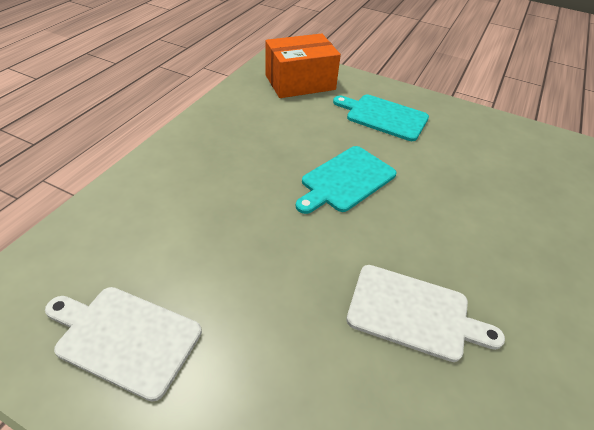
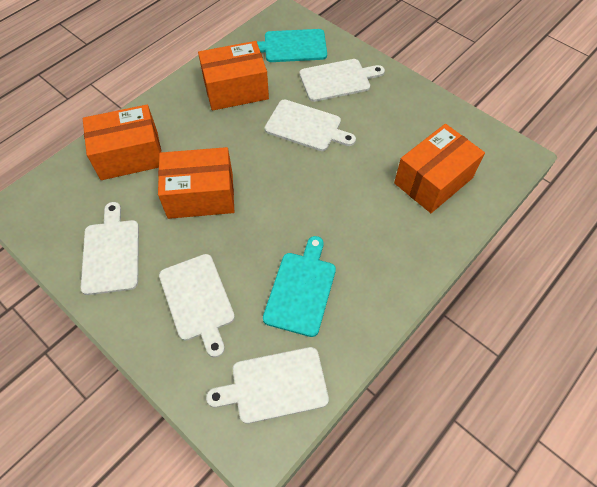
orange box: [265,33,341,98] = 1 -> [83,105,161,180] [158,147,234,219] [198,41,269,111] [394,124,485,213] = 4
white cutting board: [45,287,202,402] [346,265,505,362] = 2 -> [81,202,139,295] [159,254,235,358] [206,347,329,424] [265,100,356,151] [299,59,385,102] = 5

